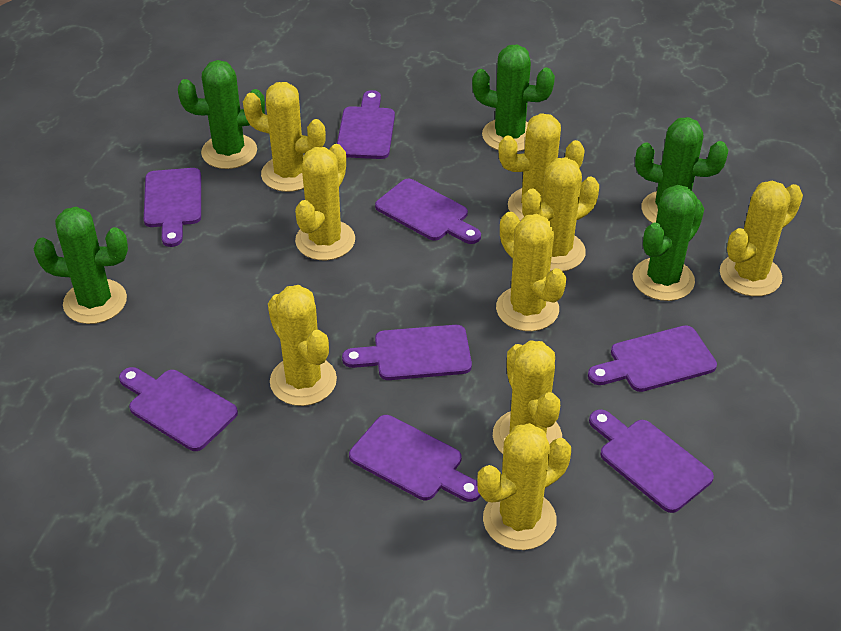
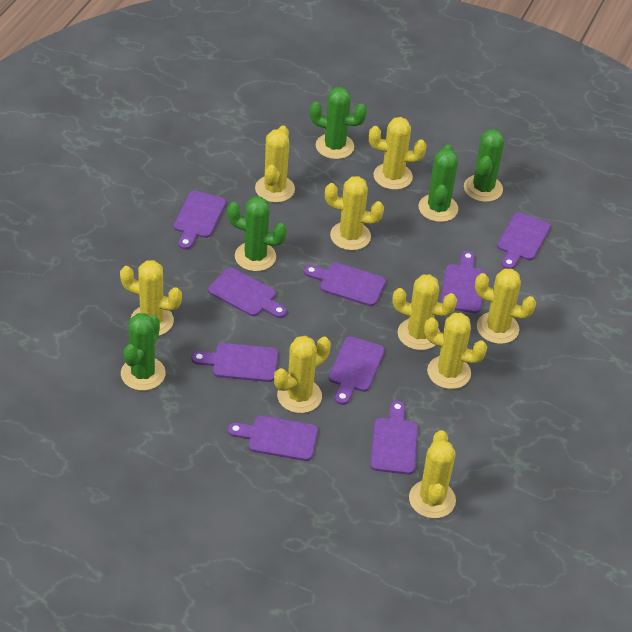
purple cutting board: [119,367,238,451] [144,168,201,247] [337,90,395,159] [342,325,472,380] [349,415,481,502] [375,179,481,244] [588,325,717,392] [589,409,714,513] = 8 -> [173,191,226,250] [191,343,278,382] [208,268,287,318] [228,416,318,461] [304,262,386,306] [329,336,385,405] [370,401,418,475] [440,251,486,313] [497,212,550,269] = 9

